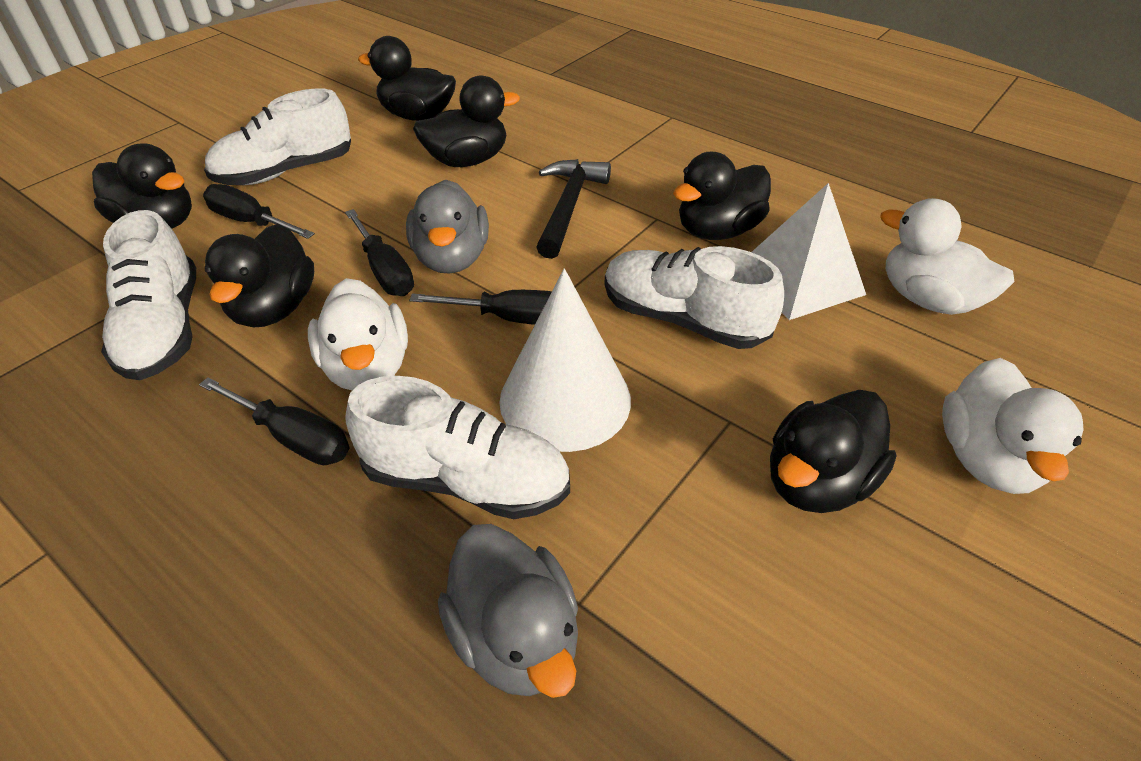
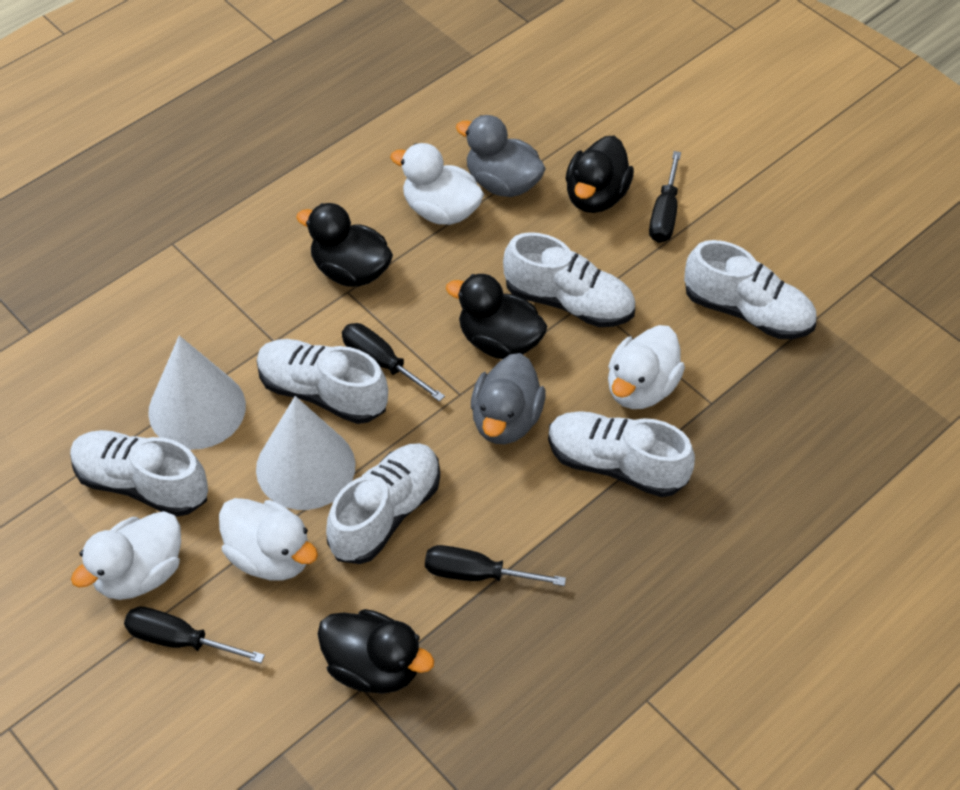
black duck: [92,143,192,229] [205,224,314,327] [358,36,456,121] [413,75,520,167] [673,152,771,240] [770,390,896,513] = 6 -> [296,203,393,287] [318,609,435,694] [446,274,547,359] [565,136,634,213] = 4
black hammer: [536,159,611,259] = 1 -> none = 0
white cone: [499,269,631,452] = 1 -> [148,335,246,450] [256,396,356,510] = 2
white duck: [308,278,408,390] [880,198,1014,315] [942,358,1084,494] = 3 -> [71,511,181,600] [219,498,318,581] [390,143,484,225] [608,325,685,409] = 4
white pyramid: [752,183,866,320] = 1 -> none = 0
white shoe: [101,210,196,380] [204,88,351,185] [345,376,570,519] [604,246,784,349] = 4 -> [70,430,208,517] [257,339,388,424] [326,443,440,564] [503,232,635,327] [548,411,695,497] [684,240,817,339] = 6

